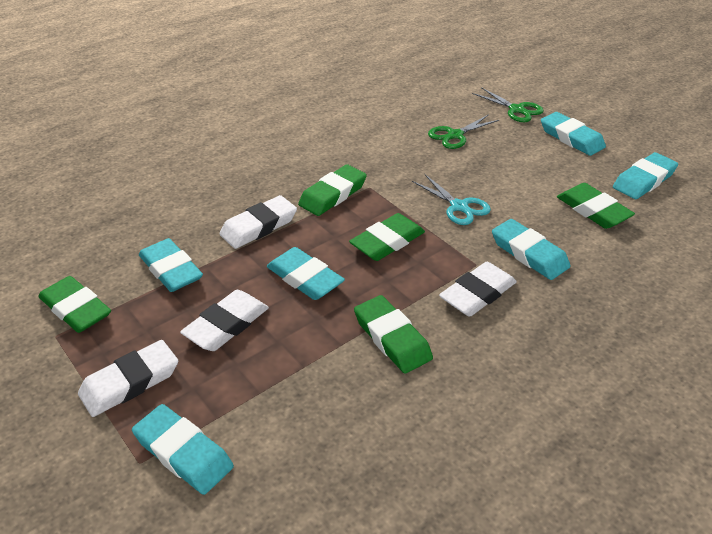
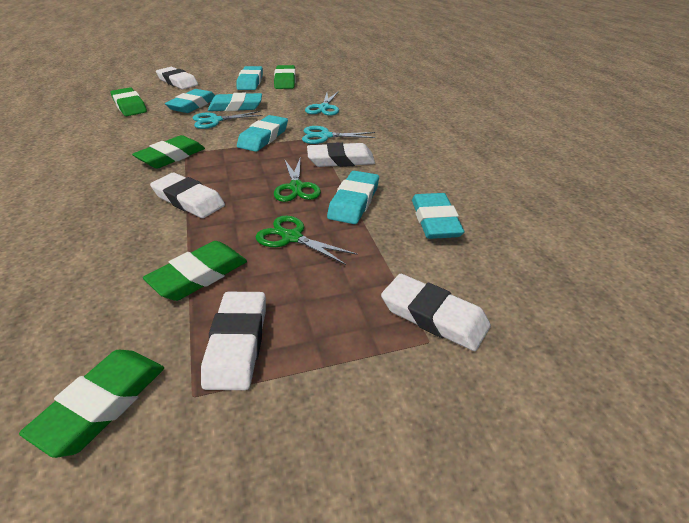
turquoise scissors: [412,174,491,225] = 1 -> [193,111,263,129] [302,126,376,144] [305,91,339,116] = 3
white eraser: [78,340,178,417] [180,290,269,351] [219,195,297,249] [439,262,517,317] = 4 -> [150,173,225,218] [156,67,198,89] [201,292,266,390] [307,142,375,167] [381,274,491,351] = 5

